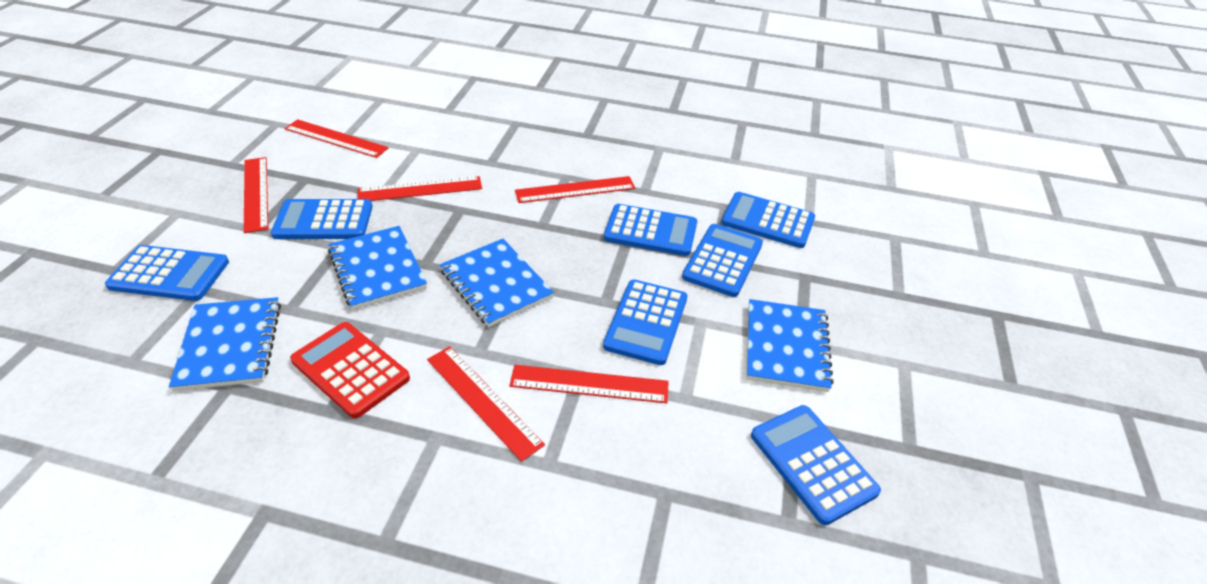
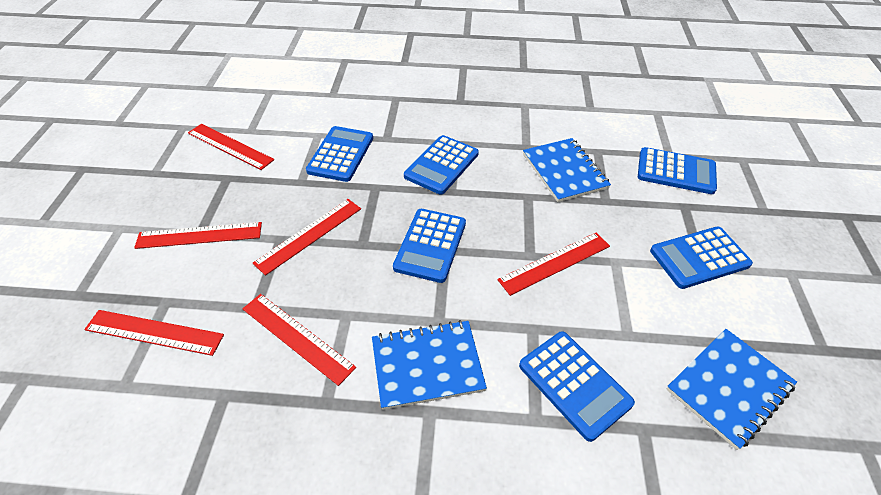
blue calculator: [105,245,229,301] [271,199,373,239] [603,280,687,365] [604,204,697,256] [682,224,763,297] [721,192,815,248] [751,405,881,525] = 7 -> [306,126,373,182] [393,209,466,283] [404,135,479,194] [519,331,635,442] [638,147,717,194] [650,227,753,289] = 6
blue notebook: [169,297,281,391] [328,226,427,310] [440,239,554,327] [747,299,834,392] = 4 -> [372,320,487,410] [523,138,611,202] [666,329,797,450] = 3
red calculator: [290,322,410,418] = 1 -> none = 0

